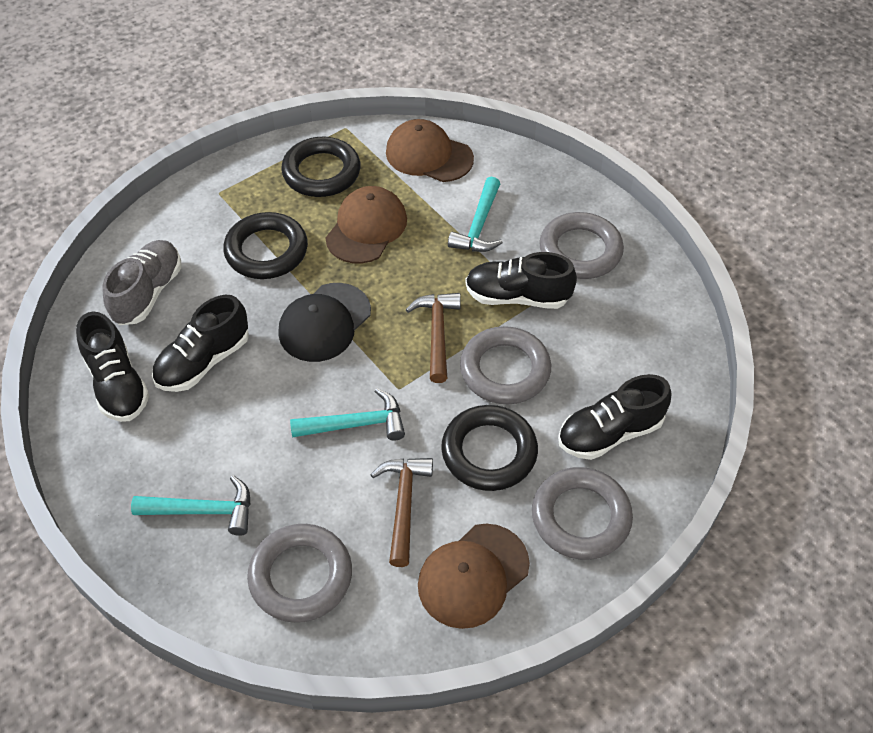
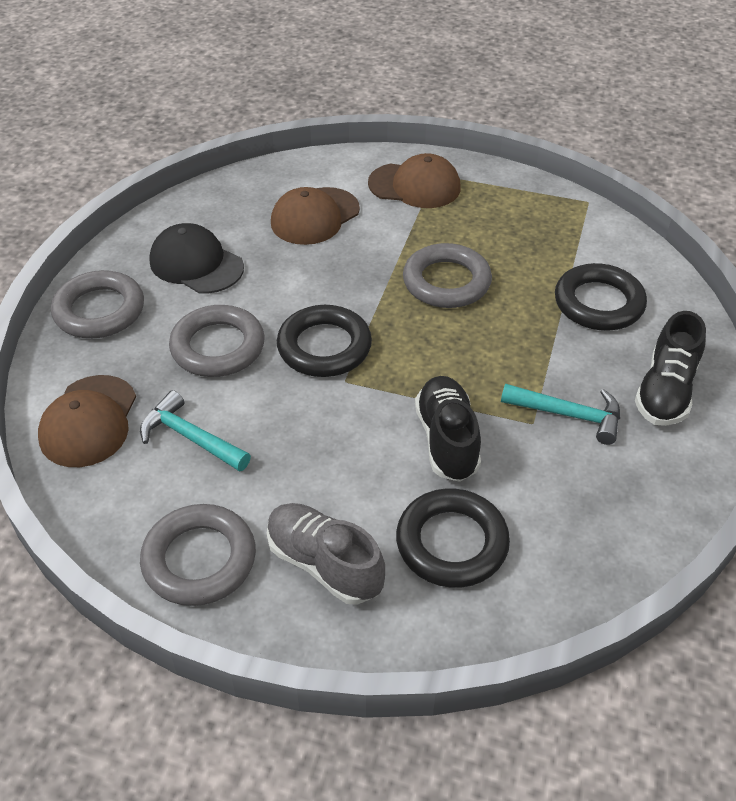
black shoe: [76,311,150,422] [152,295,249,392] [465,252,577,309] [558,374,671,460] = 4 -> [415,376,481,482] [635,311,706,426] = 2
brown hammer: [371,458,433,567] [406,293,461,383] = 2 -> none = 0
turquoise hammer: [131,475,251,536] [290,388,405,441] [448,177,503,252] = 3 -> [140,390,251,472] [501,384,620,445] = 2

